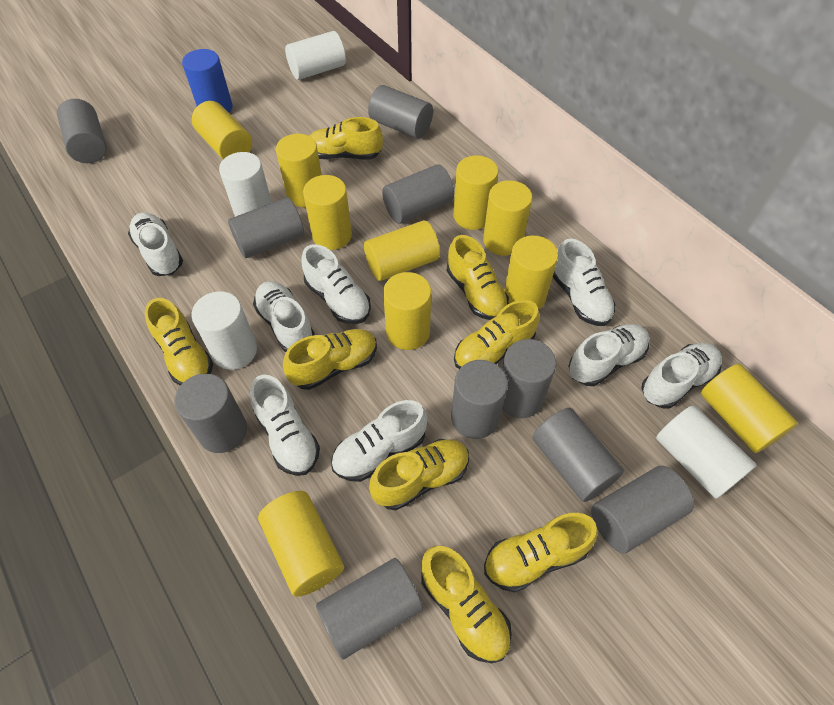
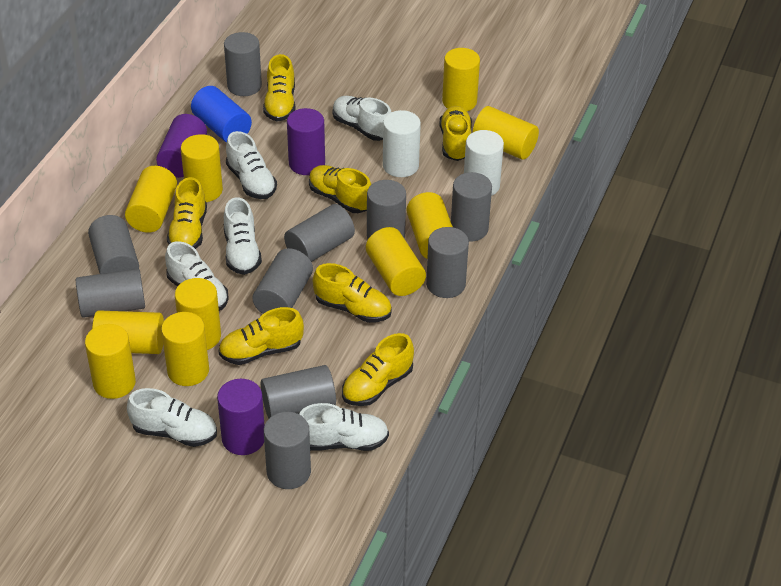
purple cylinder: none = 0 -> [156,114,207,178] [217,379,265,455] [287,108,325,175] = 3
white cylinder: [192,291,257,370] [219,152,272,217] [285,31,346,80] [656,405,756,499] = 4 -> [383,110,421,177] [464,130,504,196] = 2
white shoe: [128,212,183,276] [250,375,320,476] [253,281,315,352] [301,244,371,324] [331,400,427,482] [553,239,615,326] [568,324,649,386] [641,343,722,409] = 8 -> [127,388,217,447] [165,241,229,311] [224,197,262,275] [226,131,277,199] [299,403,389,451] [333,96,391,141] = 6
yellow shoe: [145,298,213,386] [283,329,377,390] [309,117,383,159] [369,439,469,510] [421,546,512,663] [447,235,509,320] [454,300,539,369] [484,513,598,593] = 8 -> [167,177,207,249] [219,307,304,365] [263,54,296,121] [309,165,371,213] [313,263,392,323] [342,333,414,406] [439,106,472,161] = 7

